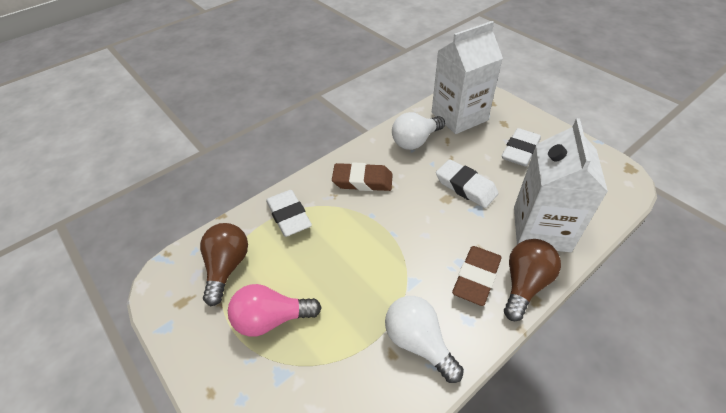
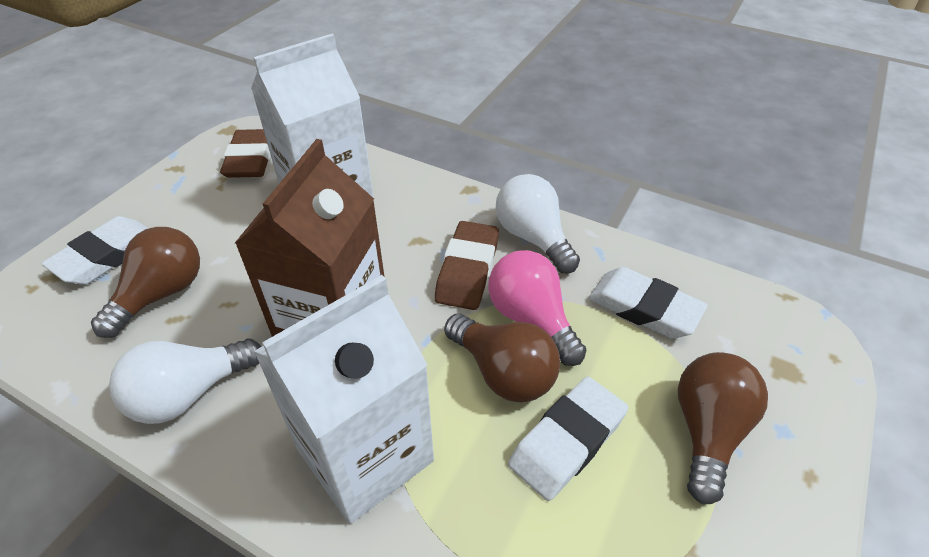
brown carton: none = 0 -> [235,139,384,337] = 1
brown light bulb: [200,223,248,306] [504,239,561,321] = 2 -> [91,227,200,338] [444,314,560,402] [678,352,768,505] = 3

